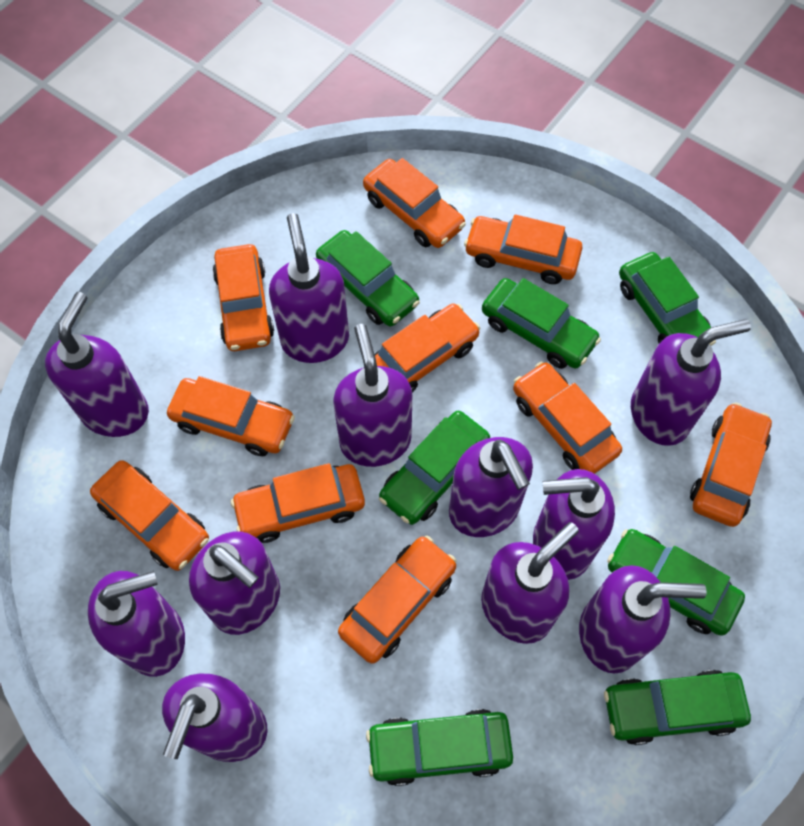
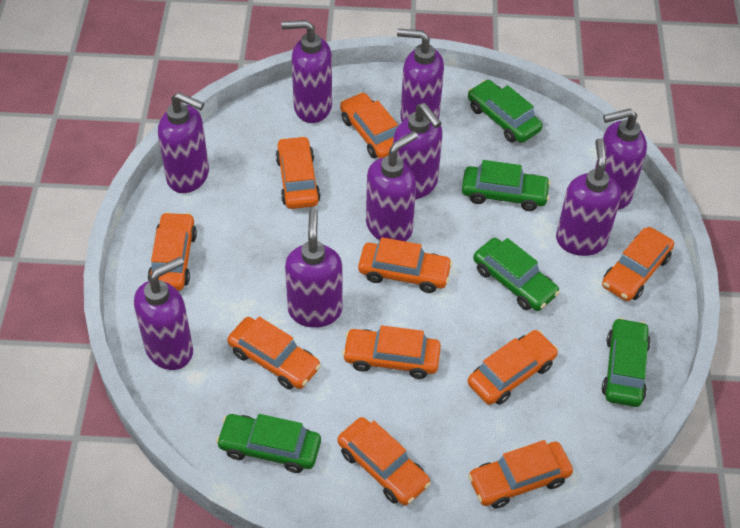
green car: [316,230,420,326] [366,709,513,786] [379,411,490,525] [482,278,601,369] [604,670,751,745] [607,529,745,636] [619,252,716,346] = 7 -> [216,414,321,473] [462,160,551,211] [468,80,543,143] [473,238,560,311] [602,318,651,407] = 5
purple soap dispenser: [45,292,149,437] [88,571,185,677] [162,673,268,762] [189,531,280,635] [269,213,349,363] [333,324,412,467] [449,437,533,537] [481,522,579,644] [533,469,615,580] [579,565,706,673] [631,319,751,446] = 11 -> [134,257,193,370] [158,92,209,193] [281,20,332,123] [285,208,342,328] [366,131,418,242] [393,103,443,199] [397,29,444,122] [556,138,621,256] [595,109,647,210] = 9

